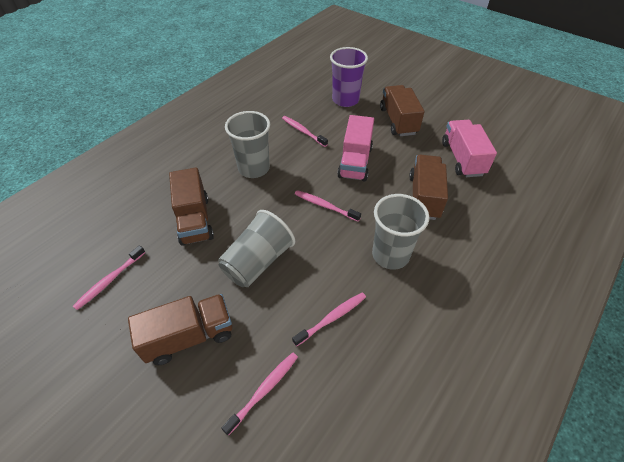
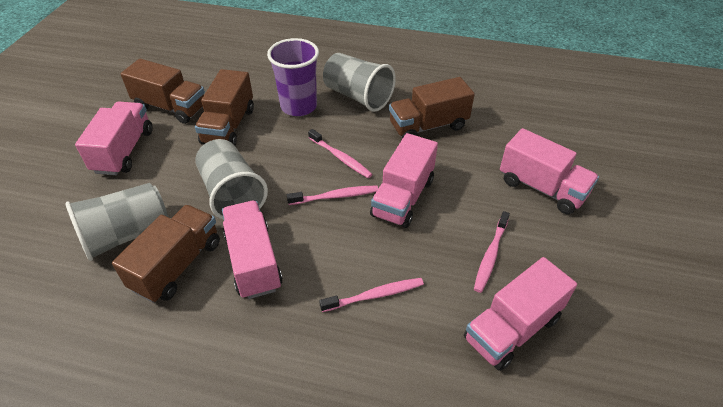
pink toothbrush: [73,245,146,310] [221,352,298,436] [282,116,328,147] [292,292,366,346] [295,190,361,222] = 5 -> [287,186,378,205] [308,129,372,178] [319,278,424,312] [474,211,510,293] = 4
pink truck: [337,115,374,182] [442,120,497,177] = 2 -> [75,101,153,175] [222,200,283,299] [370,133,438,228] [464,257,577,371] [500,128,599,214] = 5

